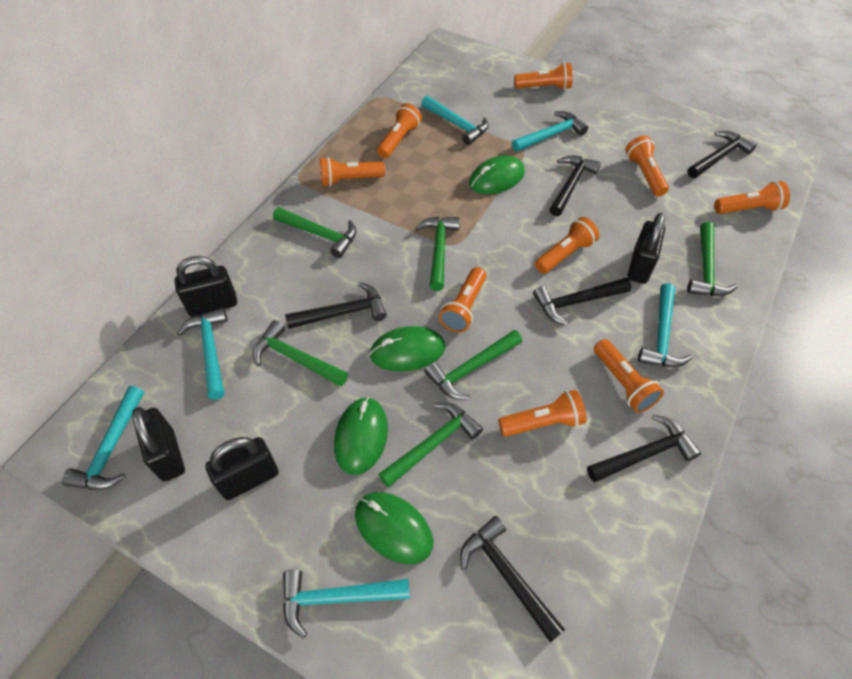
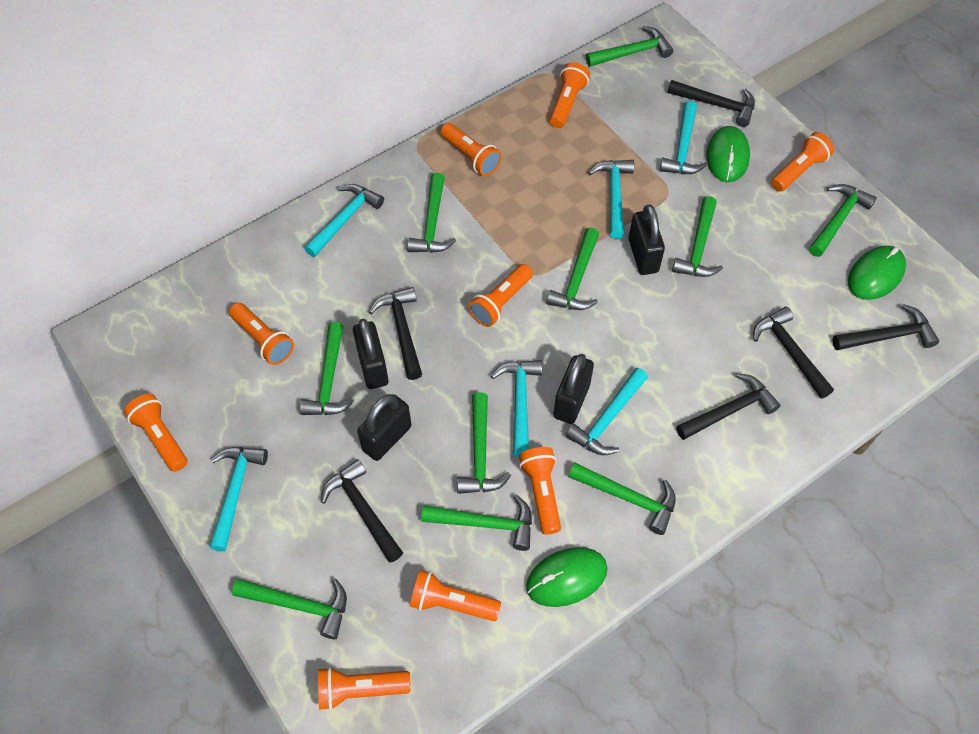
green hammer: [253,320,348,387] [273,207,356,258] [378,402,483,488] [416,217,460,291] [424,330,522,400] [687,222,738,296] = 6 -> [232,579,347,639] [300,322,354,415] [407,173,456,253] [421,495,532,551] [457,392,511,494] [546,227,599,310] [568,463,676,535] [586,26,673,67] [672,196,723,277] [809,184,877,257] = 10
green mouse: [334,397,388,475] [355,492,433,564] [369,326,445,372] [469,155,525,194] = 4 -> [526,547,607,607] [706,126,750,182] [848,246,906,300] = 3

